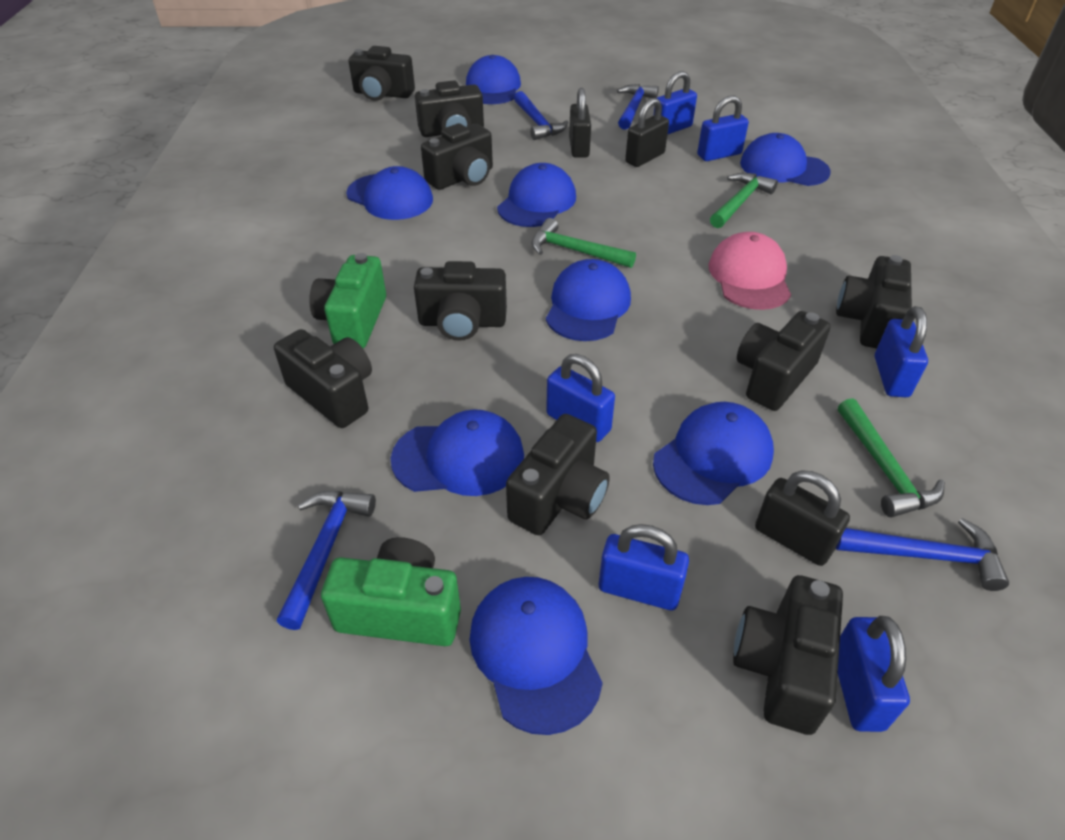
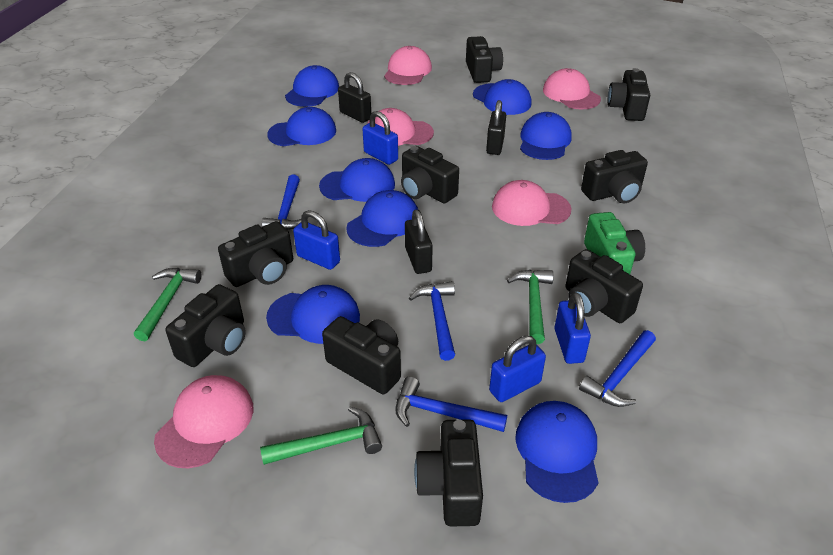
blue padlock: [546,354,615,442] [599,524,689,610] [653,71,697,135] [697,95,749,161] [838,616,910,732] [875,306,928,397] = 6 -> [293,210,340,270] [363,111,398,165] [489,336,546,402] [555,292,591,364] = 4
green camera: [309,253,386,348] [321,537,461,646] = 2 -> [584,212,645,274] = 1
pink cap: [708,232,791,310] = 1 -> [154,375,254,468] [367,108,434,146] [384,46,432,85] [492,180,572,226] [543,68,601,110] = 5

